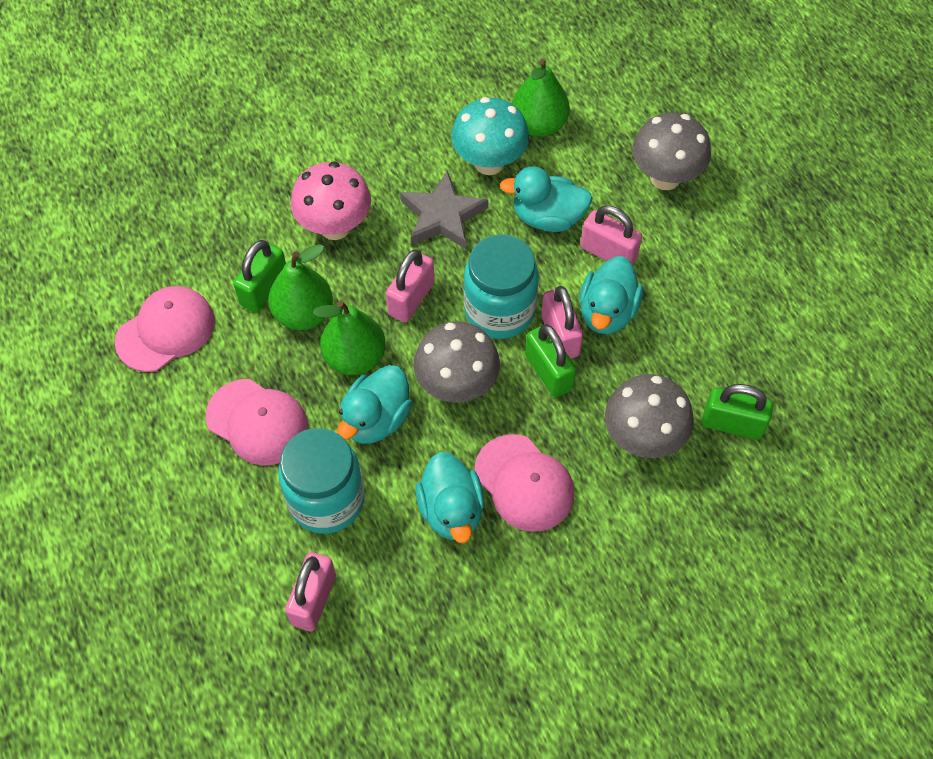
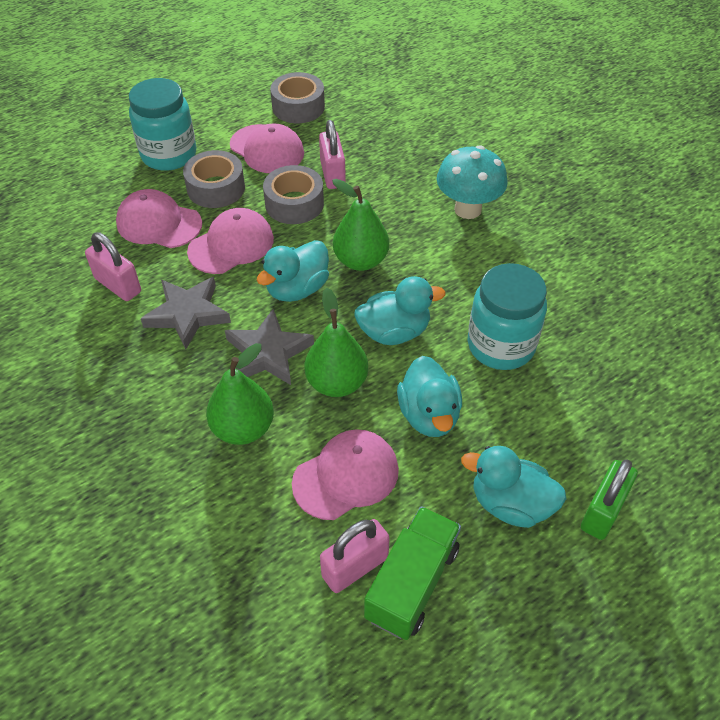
green padlock: [233,240,286,313] [525,324,576,397] [702,384,773,439] = 3 -> [581,459,638,540] = 1
green truck: none = 0 -> [364,506,461,640] = 1
grey mushroom: [414,321,500,403] [605,374,694,458] [632,113,711,190] = 3 -> none = 0
grey star: [400,170,488,249] = 1 -> [141,277,231,349] [225,309,314,385] = 2
grey tape: none = 0 -> [183,150,245,208] [263,165,324,224] [270,72,325,123] = 3
pink cap: [115,286,215,372] [206,379,308,466] [474,434,574,532] = 3 -> [116,189,202,248] [187,208,274,274] [230,124,304,173] [292,429,399,520] = 4
pink mushroom: [291,162,371,240] = 1 -> none = 0
pink padlock: [285,552,336,631] [386,249,434,322] [541,286,583,359] [580,206,642,266] = 4 -> [85,232,141,301] [319,120,346,189] [320,519,390,593] = 3

